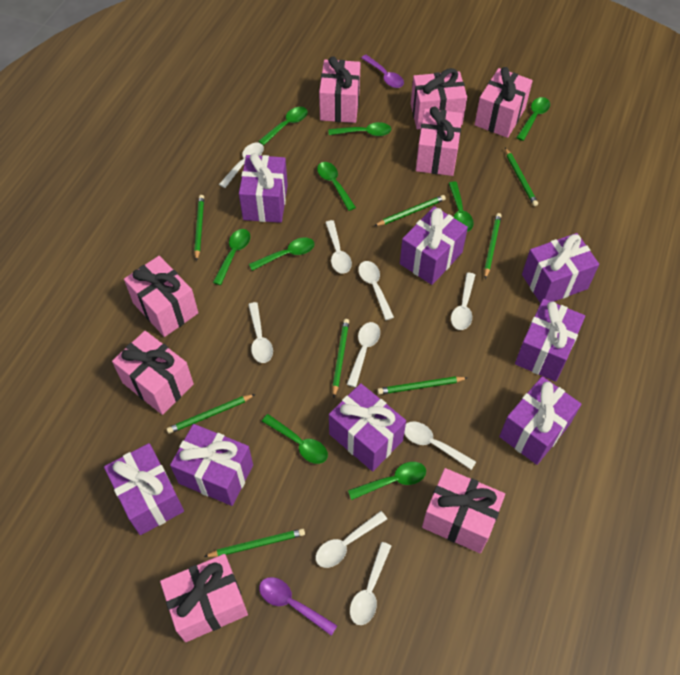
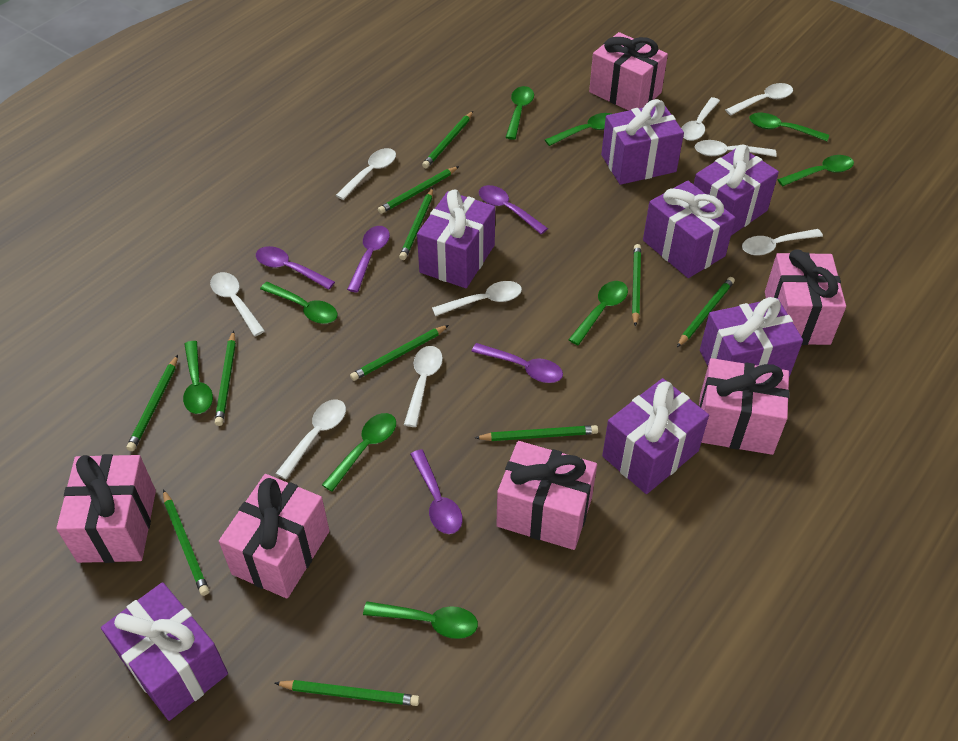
green pencil: [167,394,255,434] [194,195,204,261] [204,529,305,557] [332,319,349,398] [374,195,446,226] [377,376,467,395] [484,213,501,279] [505,148,538,206] = 8 -> [126,355,178,451] [163,489,209,596] [215,331,236,426] [275,680,420,706] [350,325,449,381] [378,166,459,214] [399,188,433,260] [422,111,473,168] [475,425,598,441] [632,244,641,327] [677,277,735,347] = 11
pink gift: [112,331,194,415] [124,256,198,337] [160,554,248,642] [319,56,361,123] [411,68,467,129] [416,107,462,176] [422,468,505,553] [475,67,533,138] = 8 -> [56,454,156,563] [219,474,329,599] [496,441,597,550] [589,32,668,111] [699,358,790,455] [765,249,846,345] = 6
purple gift: [104,443,184,535] [170,424,253,506] [239,153,288,223] [329,383,406,471] [400,206,468,285] [499,376,581,465] [515,299,585,382] [522,233,599,304] = 8 -> [101,582,228,721] [417,189,495,288] [601,99,684,185] [602,378,709,494] [643,181,735,278] [694,144,779,235] [700,297,803,377] = 7
purple spoon: [259,577,337,636] [361,55,404,88] = 2 -> [256,246,335,290] [347,226,390,293] [410,449,463,534] [471,343,563,383] [479,185,548,234] = 5

